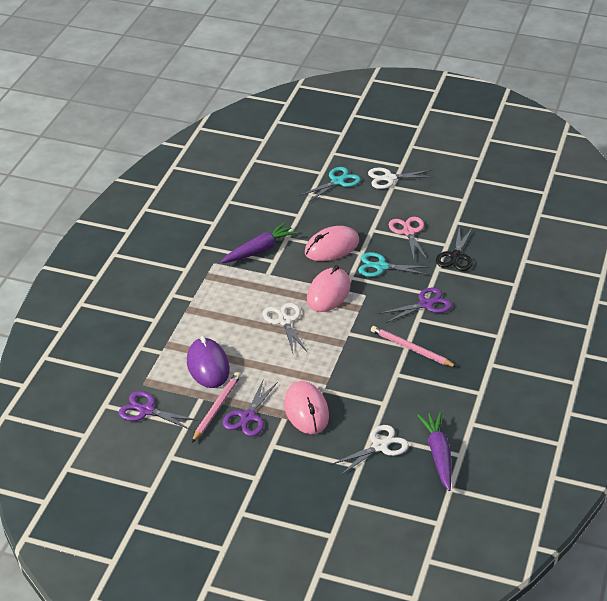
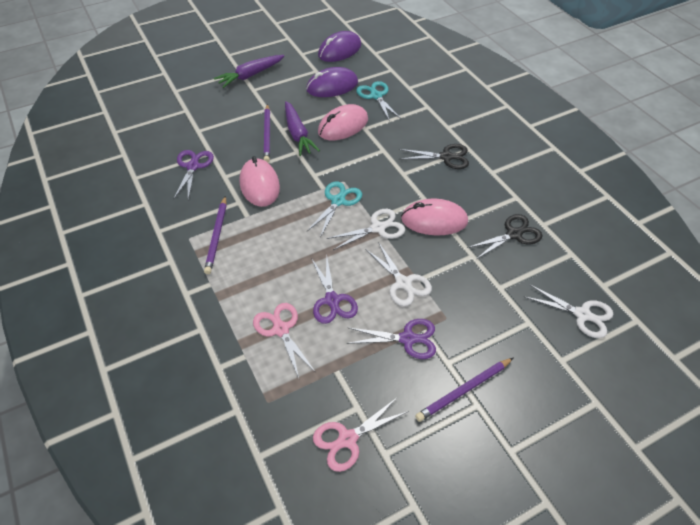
black scissors: [436,227,473,271] = 1 -> [399,144,469,169] [467,214,543,259] = 2
pink pencil: [192,372,241,442] [371,326,457,367] = 2 -> none = 0
pink scissors: [389,217,427,259] = 1 -> [253,303,315,378] [313,397,409,472] = 2
purple mouse: [187,336,230,388] = 1 -> [306,67,358,97] [318,31,361,62] = 2
purple pencil: none = 0 -> [204,196,227,274] [263,104,270,162] [415,358,513,422] = 3

